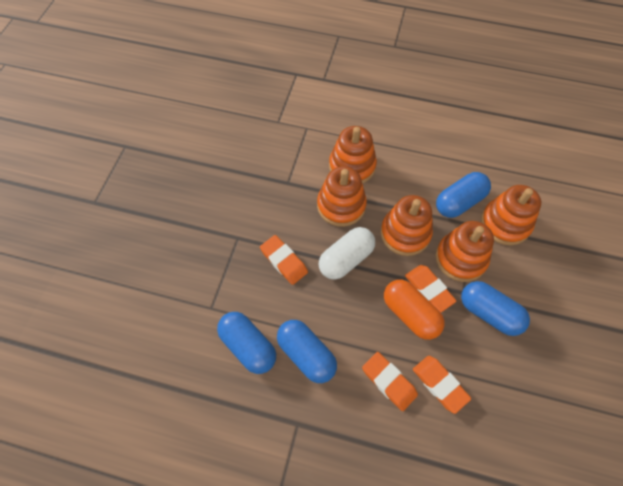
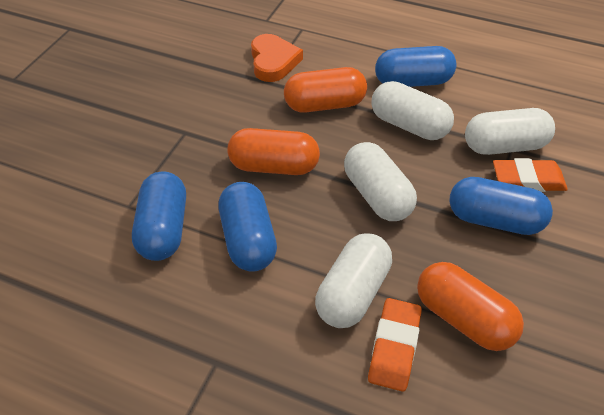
orange capsule: [384,280,445,340] = 1 -> [227,128,320,175] [284,67,367,113] [417,262,524,351] = 3
orange eraser: [260,235,308,285] [362,352,418,411] [405,265,457,312] [413,356,471,414] = 4 -> [368,298,422,392] [493,158,568,192] = 2
orange heart: none = 0 -> [251,34,303,82] = 1
orange stacking toy: [317,166,367,227] [329,126,377,184] [381,195,433,256] [435,221,494,282] [481,185,541,245] = 5 -> none = 0
white capsule: [319,227,375,280] = 1 -> [315,233,392,328] [344,142,417,221] [371,81,454,140] [465,108,555,155] = 4

